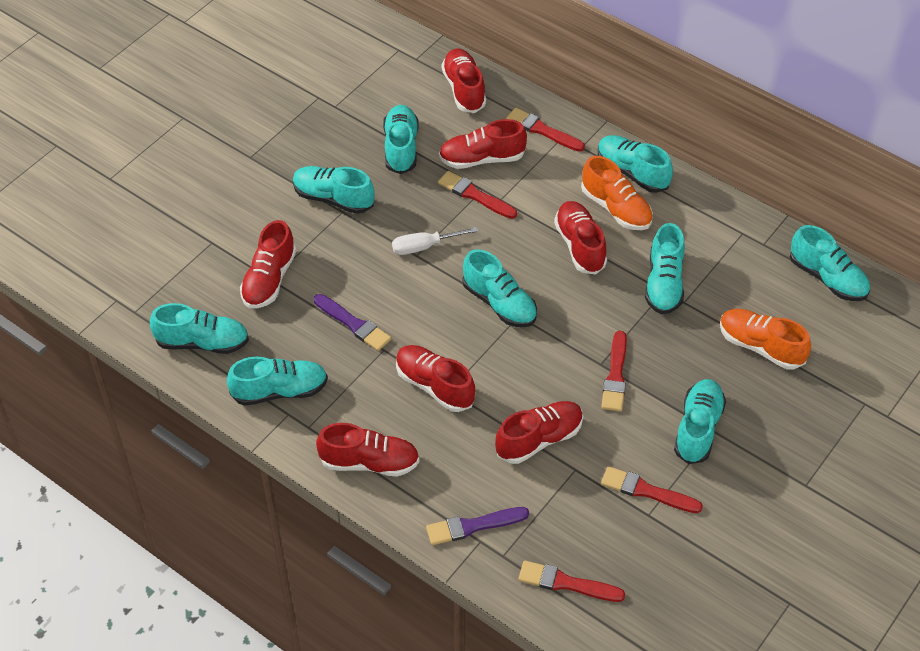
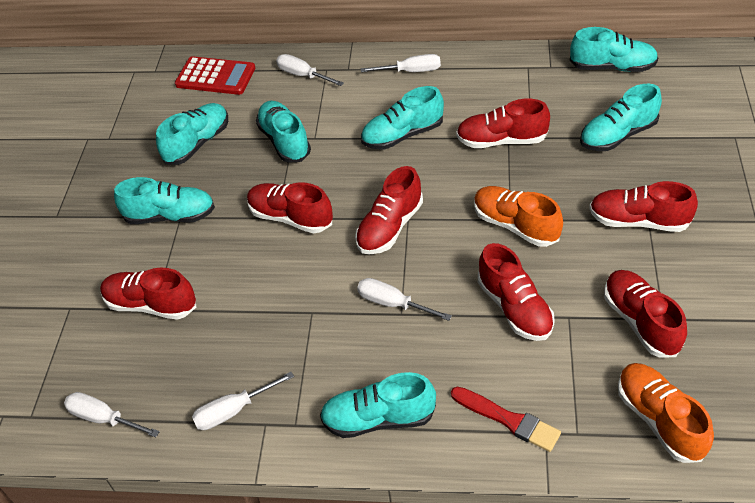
purple brush: [314,294,391,351] [426,507,529,545] = 2 -> none = 0
red brush: [438,171,517,219] [506,108,585,152] [518,561,625,602] [601,331,627,411] [601,466,703,513] = 5 -> [451,386,561,452] = 1
red calculator: none = 0 -> [175,56,255,95] = 1
turquoise shoe: [150,303,249,354] [227,357,328,406] [293,166,375,214] [383,105,419,174] [463,249,537,327] [598,135,673,193] [645,223,685,314] [674,379,726,464] [790,225,870,301] = 9 -> [114,177,215,224] [156,103,228,165] [256,101,311,163] [320,372,436,438] [361,86,444,150] [570,27,658,72] [580,84,662,151] = 7
white screwdriver: [392,227,478,255] = 1 -> [64,392,160,437] [192,372,294,430] [276,54,344,86] [357,278,452,321] [361,54,441,72] = 5

